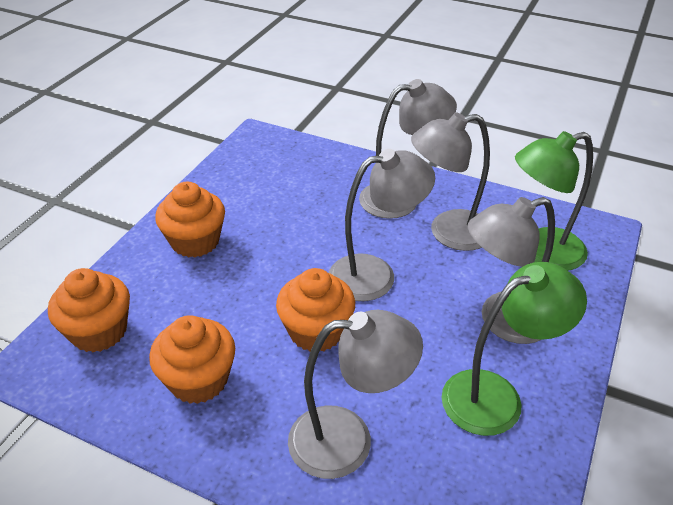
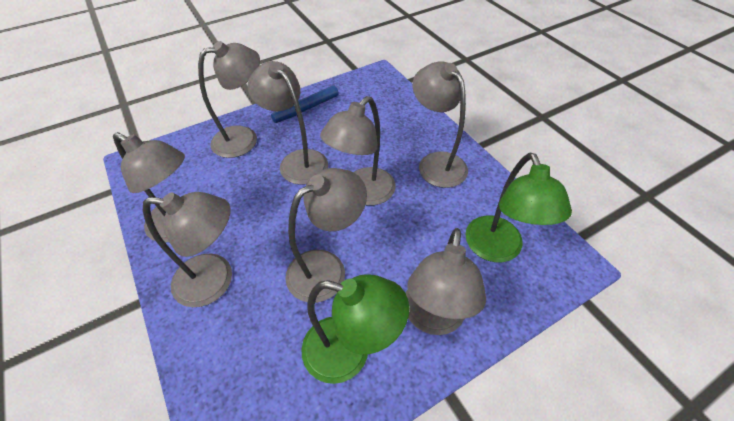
blue marker: none = 0 -> [271,85,339,123] = 1
grey lamp: [288,310,423,479] [329,149,435,301] [359,79,457,219] [411,112,490,251] [468,197,555,344] = 5 -> [113,132,185,243] [143,192,232,307] [198,41,260,158] [248,61,328,185] [285,168,367,303] [320,96,396,205] [406,228,486,335] [413,61,468,188] = 8
orange cupcake: [48,268,130,352] [149,315,235,404] [155,182,225,258] [276,268,355,352] = 4 -> none = 0

